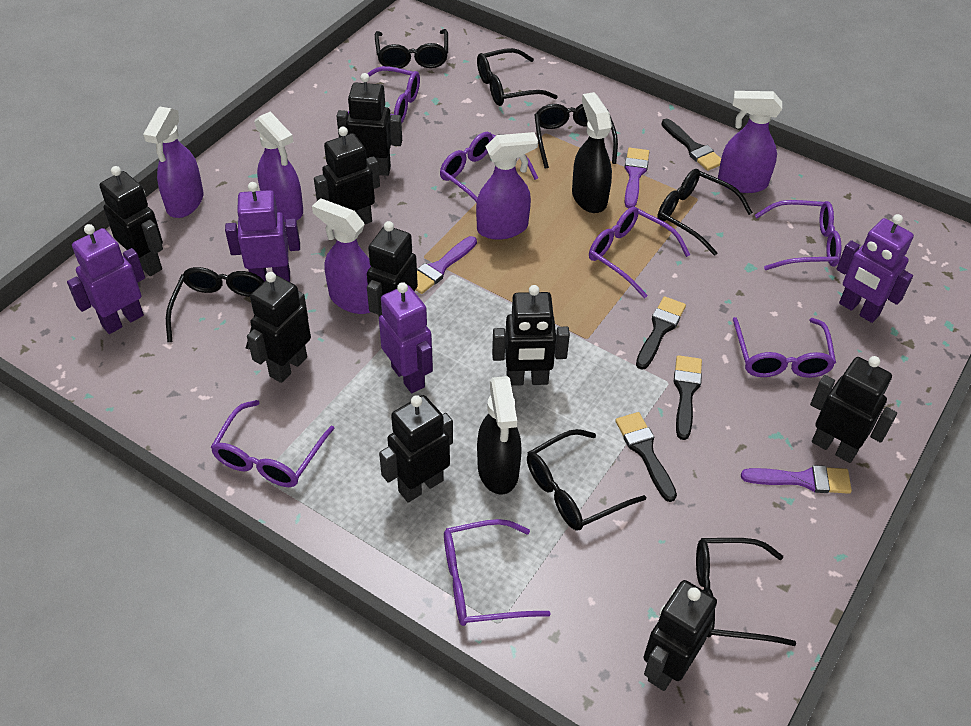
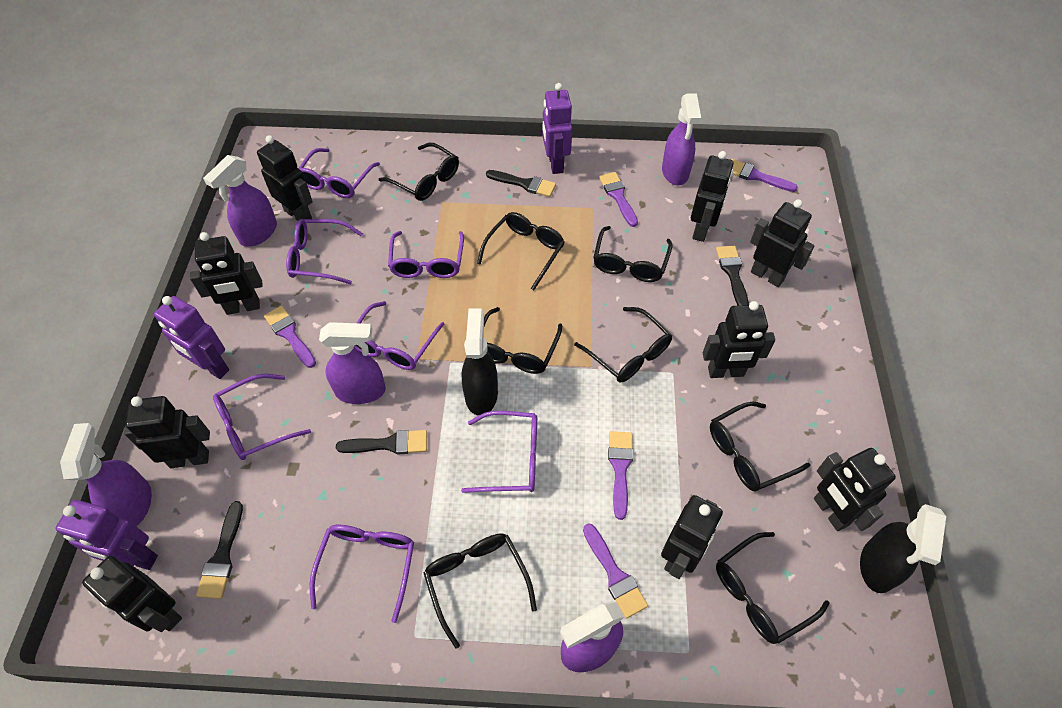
black glasses: [166,267,265,350] [375,29,448,69] [477,48,558,106] [527,429,646,531] [534,104,618,169] [657,169,753,256] [696,538,796,646] = 7 -> [379,143,459,201] [423,533,537,649] [477,212,565,290] [484,307,562,374] [574,307,672,383] [593,226,673,282] [710,402,811,491] [716,532,830,644] = 8
purple brush: [416,236,477,294] [625,148,649,208] [741,465,852,494] = 3 -> [264,306,316,368] [583,523,648,618] [599,172,638,227] [608,431,633,520] [731,159,798,192] = 5
purple robot: [67,224,145,334] [225,182,300,282] [379,282,433,393] [836,214,914,323] = 4 -> [55,500,158,570] [154,296,229,379] [542,83,572,174] = 3

